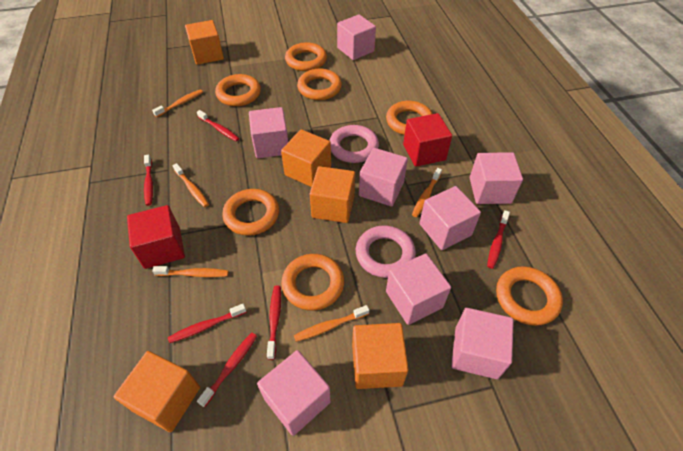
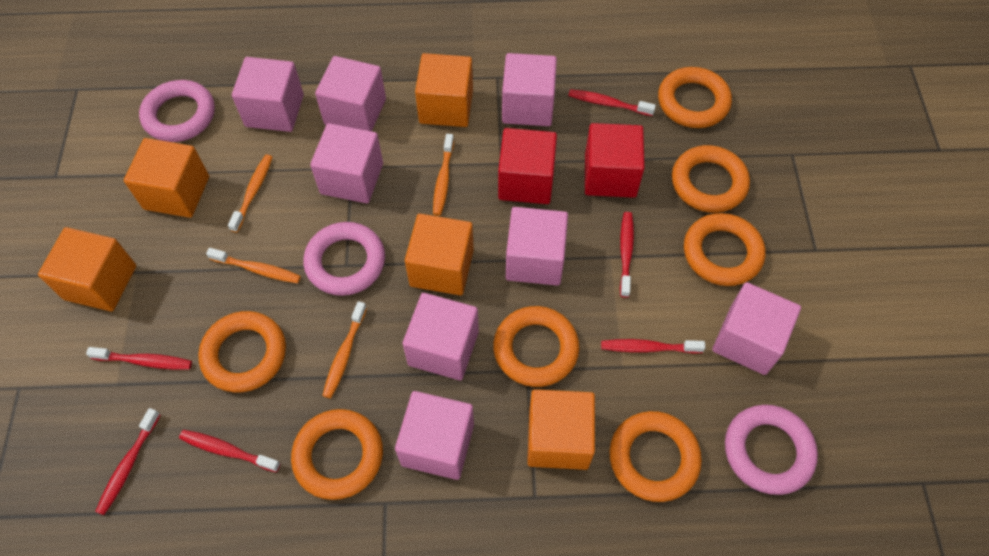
orange toothbrush: [152,89,203,117] [152,266,228,277] [173,163,209,207] [294,305,369,342] [412,168,442,217] = 5 -> [206,248,301,283] [228,155,273,233] [322,301,367,398] [433,134,454,216] = 4
pink ring: [329,125,379,163] [356,226,416,278] = 2 -> [139,80,215,142] [303,222,385,296] [725,405,818,495] = 3

